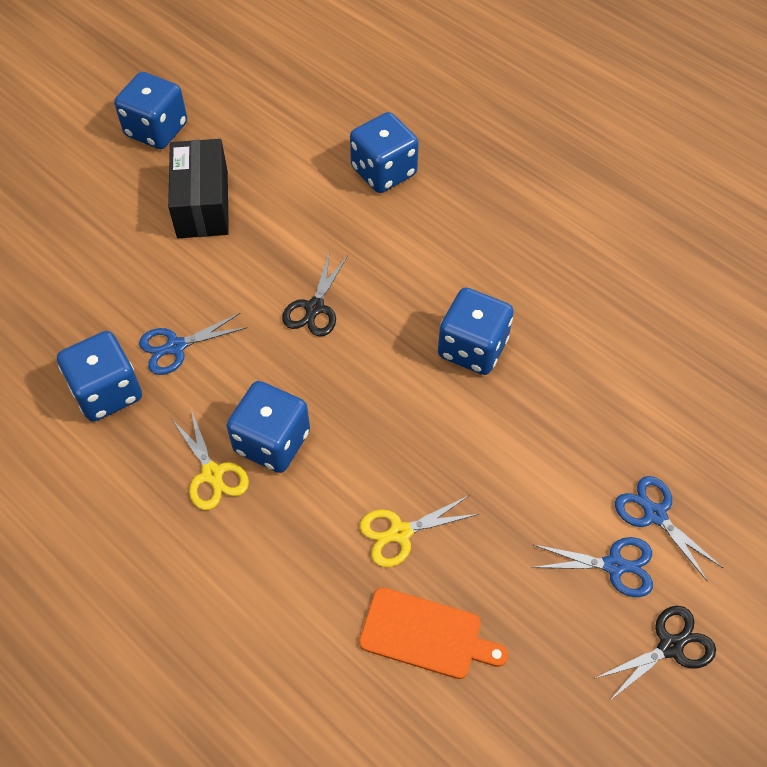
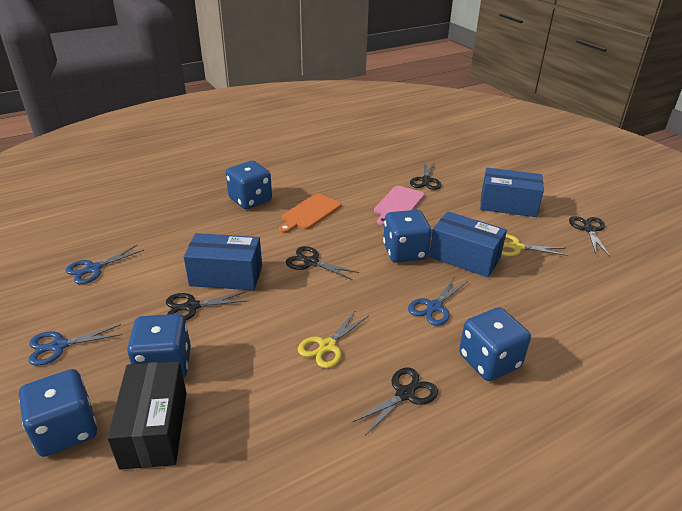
black scissors: [282,251,348,337] [594,606,716,700] = 2 -> [166,292,247,320] [286,246,359,280] [351,368,438,436] [410,162,441,190] [569,216,610,257] = 5
blue box: none = 0 -> [184,233,262,290] [429,211,507,277] [480,168,544,217] = 3
pink cutting board: none = 0 -> [374,186,425,226] = 1

